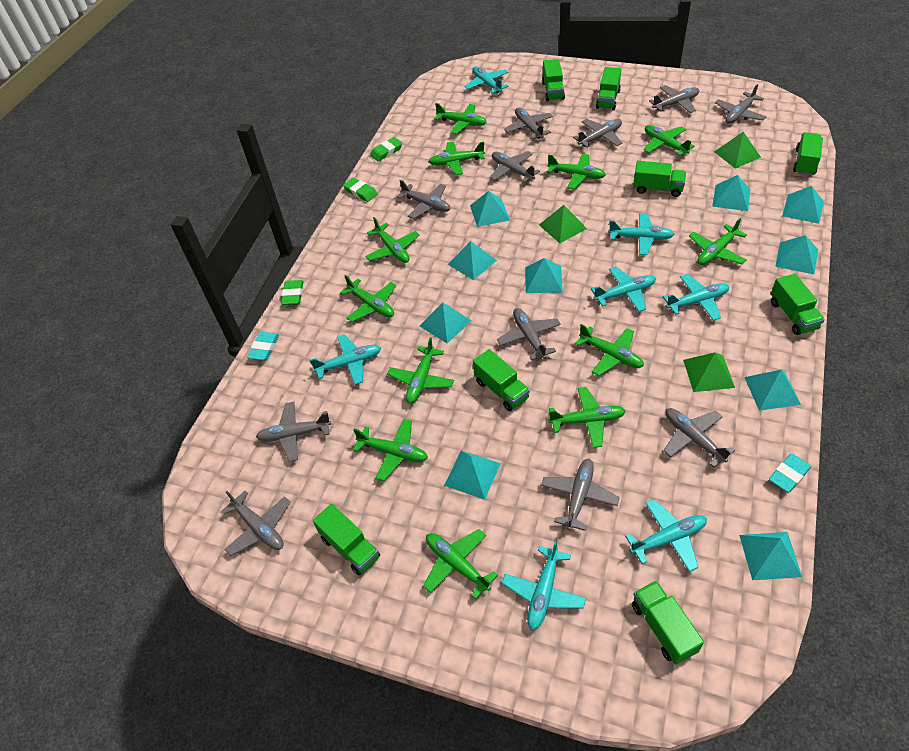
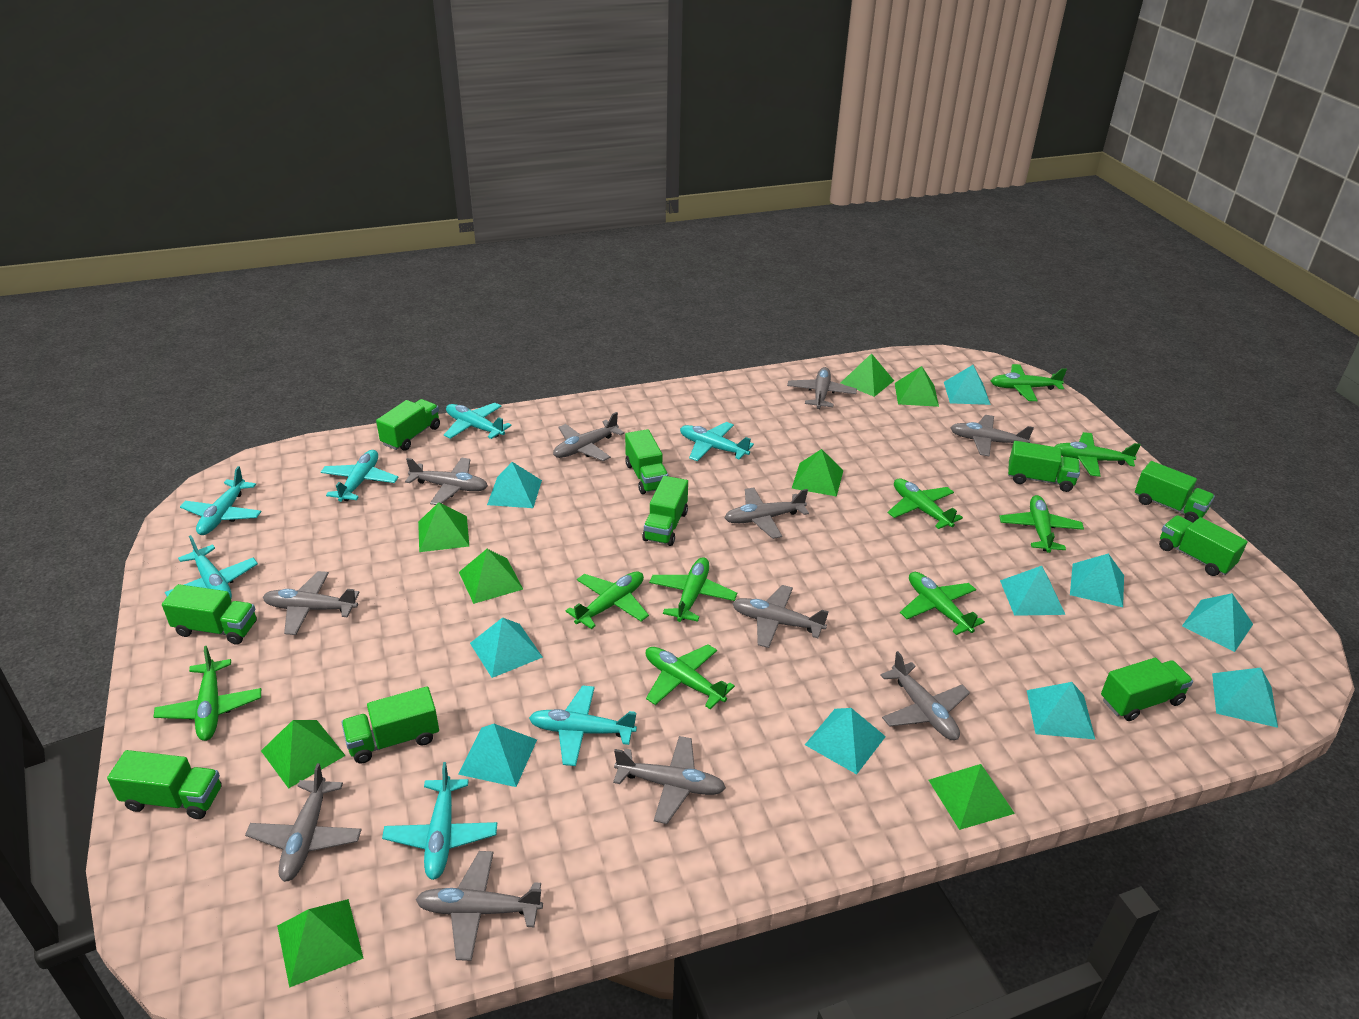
green eraser: [281,280,303,305] [343,178,378,202] [370,137,402,161] = 3 -> none = 0
green plane: [340,275,396,322] [353,419,428,481] [365,217,419,263] [387,337,454,404] [423,529,498,599] [429,141,485,175] [434,103,487,134] [547,154,606,189] [549,387,626,448] [575,324,644,376] [644,125,695,156] [689,218,747,265] = 12 -> [154,646,261,741] [565,571,649,629] [646,645,735,709] [649,557,737,622] [888,478,963,529] [900,572,985,635] [991,364,1067,401] [999,495,1084,553] [1055,432,1141,477] = 9
green pyramid: [539,205,587,243] [683,352,735,392] [714,132,761,169] = 3 -> [261,720,346,789] [277,899,364,988] [418,503,469,552] [459,549,523,604] [792,449,843,497] [841,353,894,397] [895,366,939,407] [929,764,1015,830] = 8
green truck: [313,504,380,575] [473,349,530,411] [542,59,565,101] [596,67,621,110] [632,581,704,665] [633,161,686,197] [771,274,825,335] [793,132,823,176] = 8 -> [107,750,222,819] [162,584,257,645] [341,686,439,764] [376,399,440,451] [625,429,668,494] [642,476,688,546] [1008,441,1080,492] [1101,658,1193,721] [1135,461,1215,523] [1159,515,1248,576] = 10
turquoise eraser: [247,332,279,360] [769,454,811,492] = 2 -> none = 0

